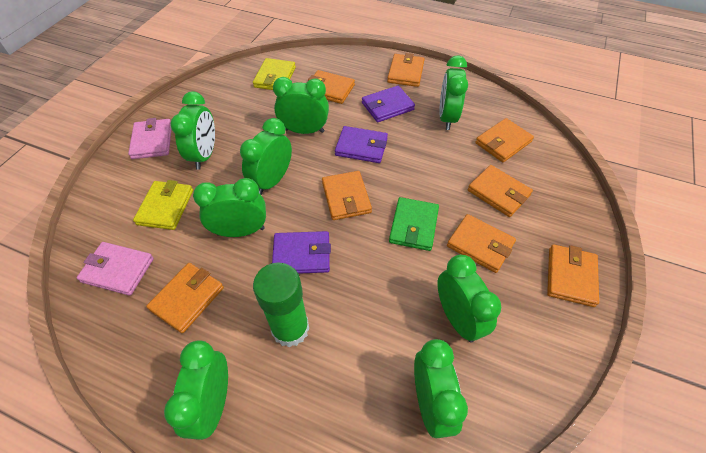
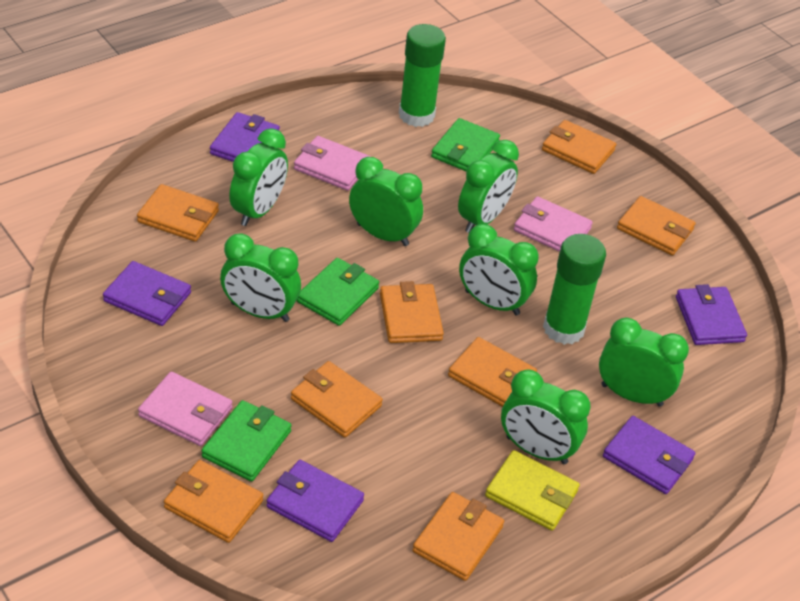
green clock: [164,340,228,440] [170,91,215,170] [193,178,266,237] [240,118,292,195] [273,77,329,134] [414,339,468,439] [437,255,501,342] [439,55,468,130] = 8 -> [220,233,301,322] [229,128,288,226] [349,157,423,246] [458,140,519,233] [459,224,539,316] [501,369,591,464] [599,318,689,407] = 7
green glue stick: [253,262,309,347] = 1 -> [399,24,446,127] [543,234,606,345] = 2
green wallet: [389,197,439,251] = 1 -> [201,400,292,481] [297,258,379,326] [431,118,500,171] = 3
pink wallet: [77,242,154,296] [128,118,172,159] = 2 -> [138,372,233,446] [294,136,371,191] [514,196,593,252] = 3
purple wallet: [272,231,331,274] [335,126,388,163] [362,86,415,122] = 3 -> [103,261,191,326] [210,112,280,162] [266,460,364,542] [603,416,695,494] [676,284,747,345] = 5
yellow wallet: [133,180,193,230] [253,58,296,90] = 2 -> [485,450,580,531] = 1

